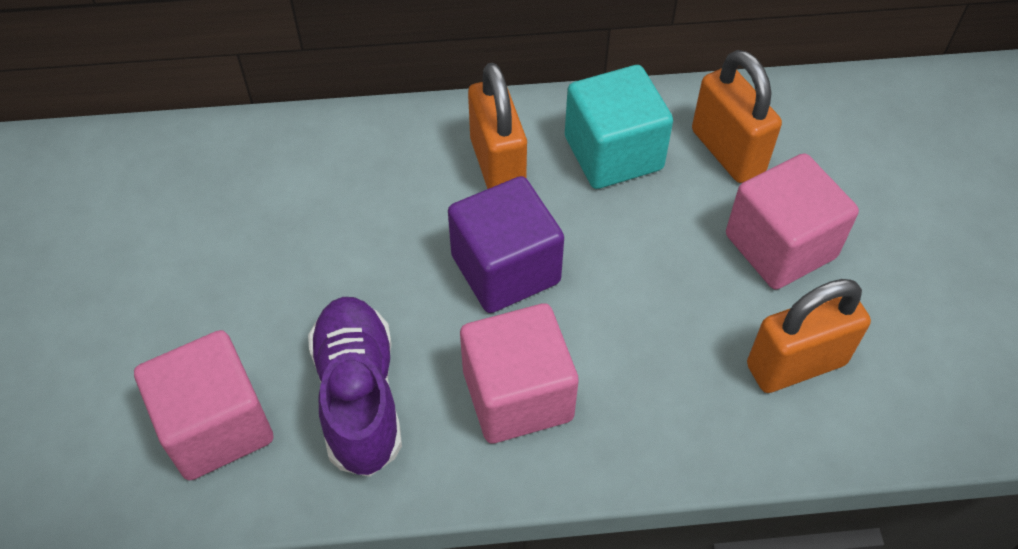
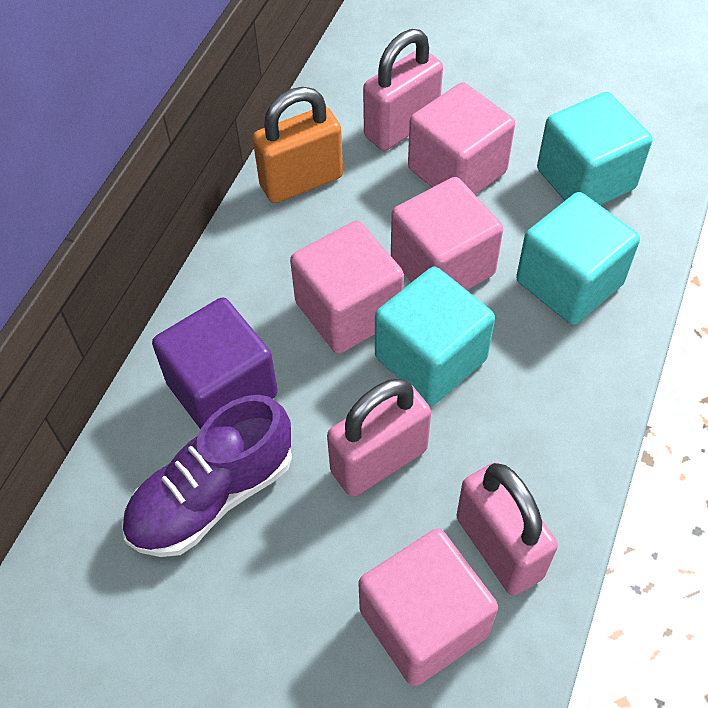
orange padlock: [468,63,527,189] [692,50,782,183] [747,279,871,393] = 3 -> [252,87,343,203] = 1
pink cube: [134,330,273,480] [460,303,579,444] [726,153,859,289] = 3 -> [290,221,404,354] [358,528,498,686] [391,177,503,290] [408,82,515,195] = 4
pink padlock: none = 0 -> [327,378,431,497] [363,29,443,151] [456,462,558,596] = 3
turquoise cube: [565,65,673,189] = 1 -> [375,266,495,405] [516,192,640,325] [537,92,652,205] = 3

